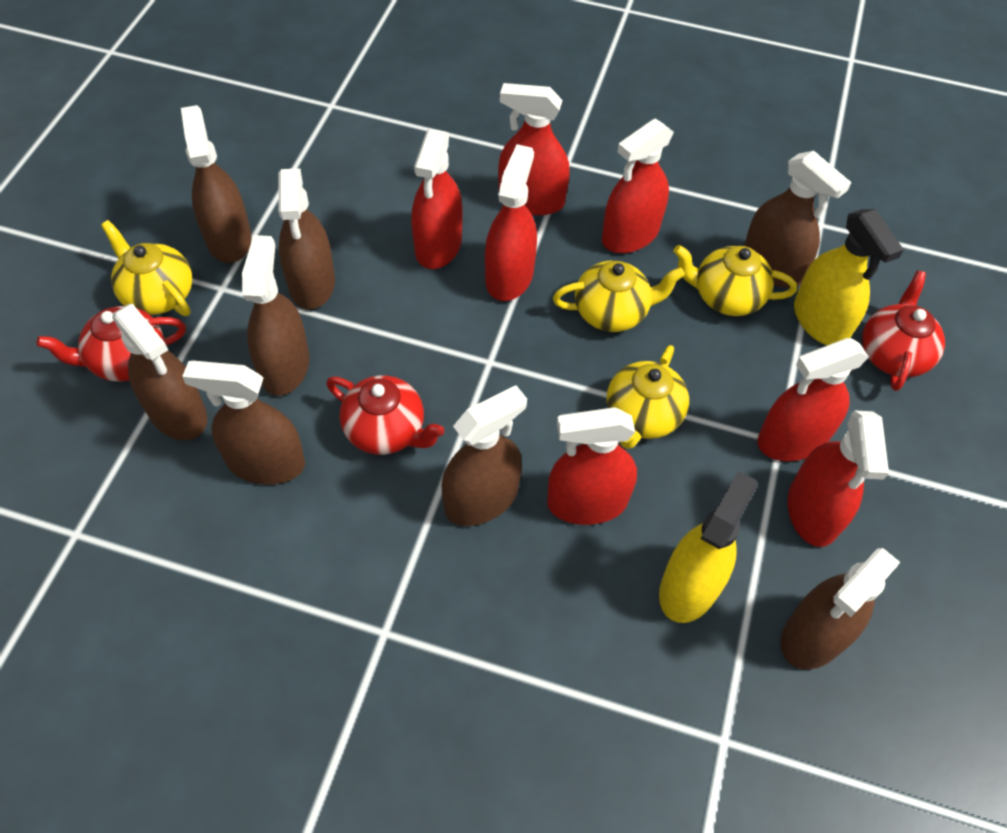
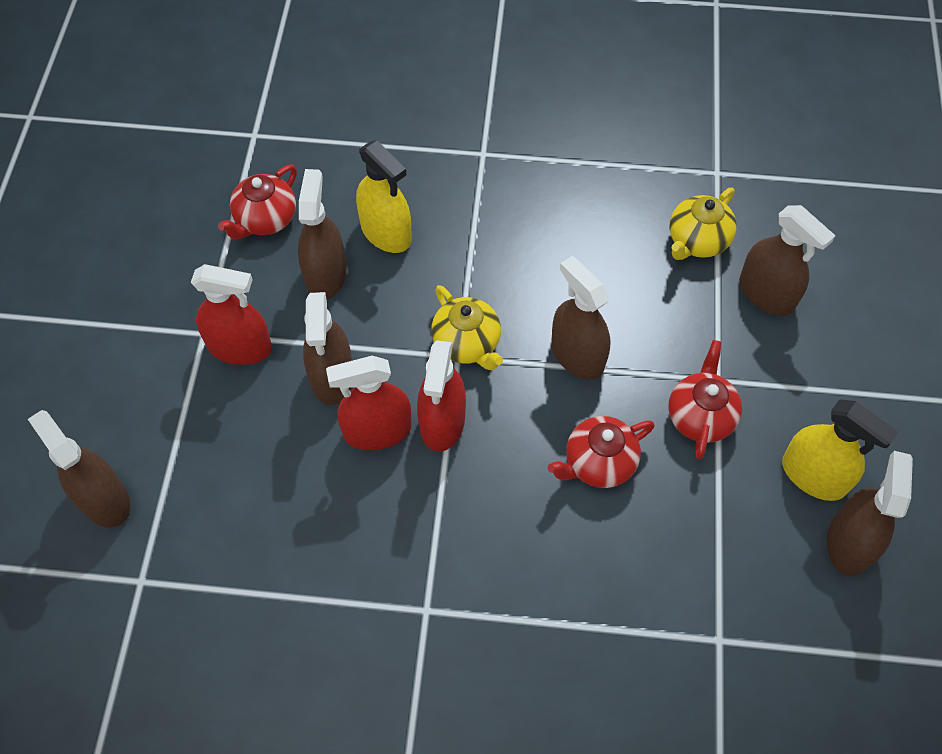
brown spray bottle: [112,304,207,440] [181,105,252,263] [182,361,305,484] [242,235,309,396] [278,168,335,309] [441,385,527,526] [744,151,852,288] [781,548,900,670] = 8 -> [28,410,130,528] [298,169,346,300] [303,292,352,405] [551,256,610,380] [739,205,836,316] [827,451,913,576] = 6
red spray bottle: [411,129,463,269] [485,144,537,301] [498,83,570,215] [547,407,637,525] [602,119,674,253] [757,338,869,461] [788,410,889,547] = 7 -> [191,264,272,365] [326,356,411,450] [417,340,466,452] = 3
yellow teapot: [101,220,192,316] [553,261,685,332] [606,345,689,449] [673,245,797,316] = 4 -> [431,285,503,370] [669,188,737,260] = 2

